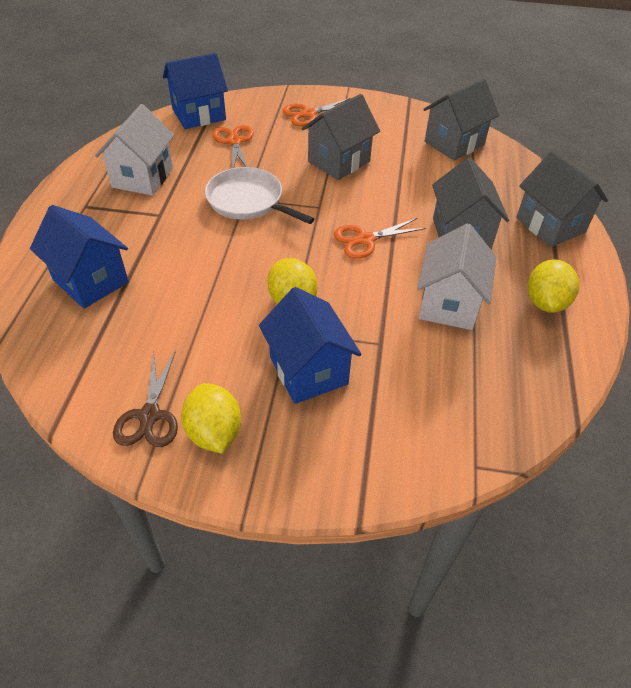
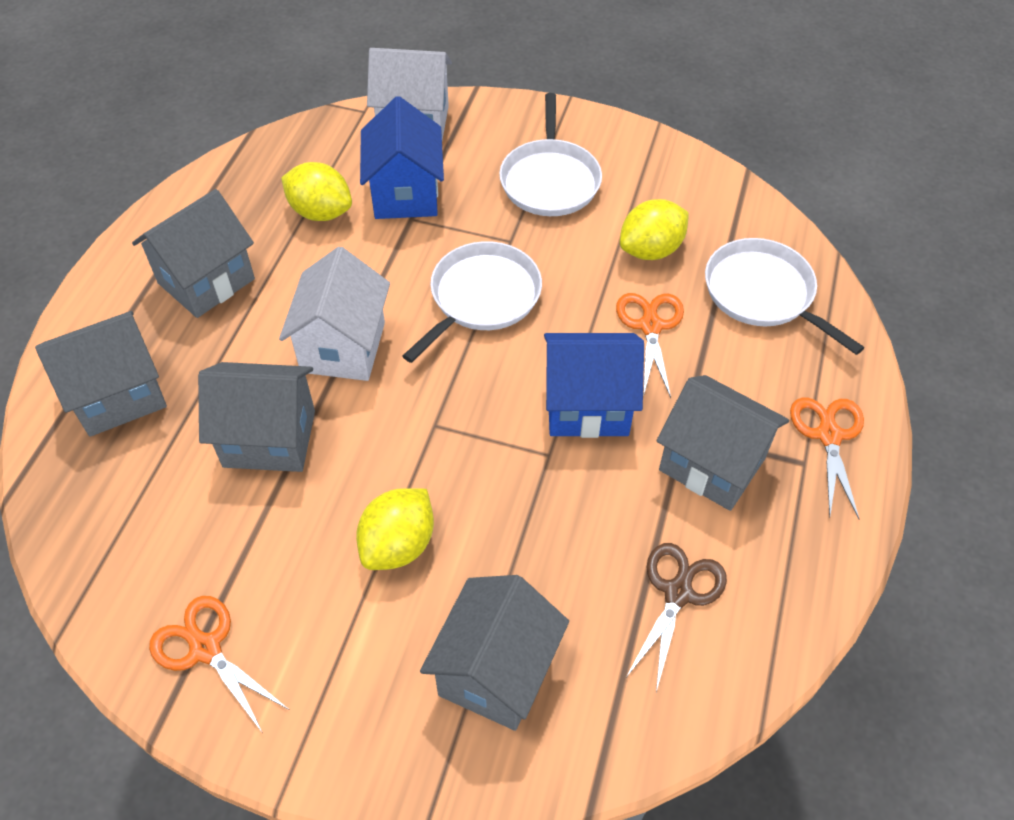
blue house: [30,205,129,309] [163,53,228,129] [259,287,362,404] = 3 -> [360,96,444,219] [544,333,644,438] = 2
grey house: [302,94,380,180] [423,78,499,161] [432,157,509,249] [516,151,608,247] = 4 -> [35,311,167,437] [132,189,255,318] [198,362,315,472] [420,575,569,731] [657,375,789,511] = 5
white pan: [205,167,314,224] = 1 -> [403,241,542,363] [499,93,602,216] [705,238,864,355] = 3

